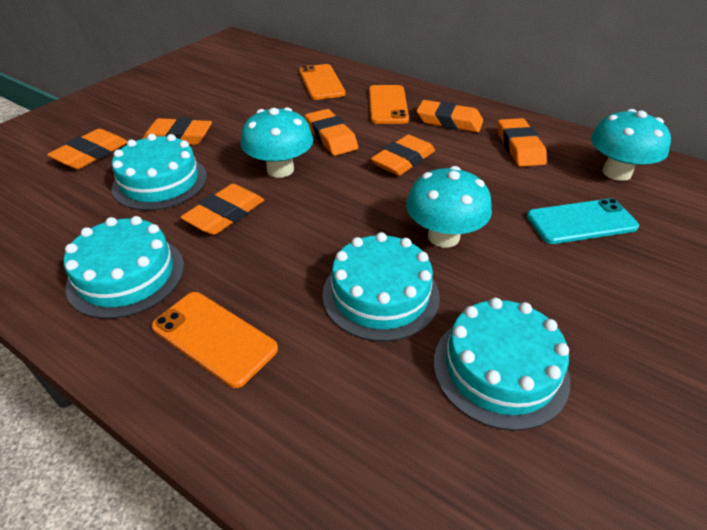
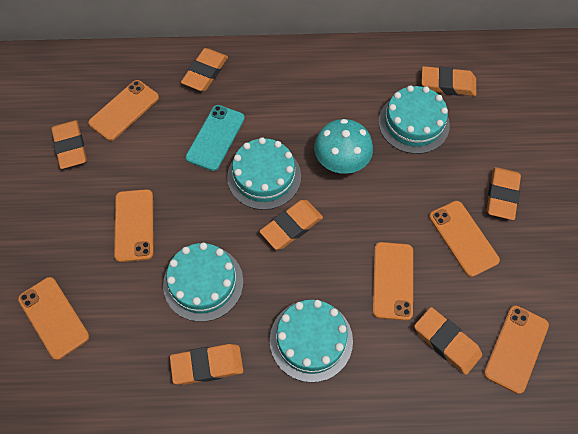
orange phone: [152,292,278,388] [299,64,345,100] [369,85,409,124] = 3 -> [18,277,89,360] [88,80,159,141] [114,189,154,262] [372,242,413,321] [429,201,500,277] [484,306,549,394] = 6
turquoise mushroom: [241,107,313,178] [406,166,492,248] [591,109,671,181] = 3 -> [314,119,373,174] = 1

